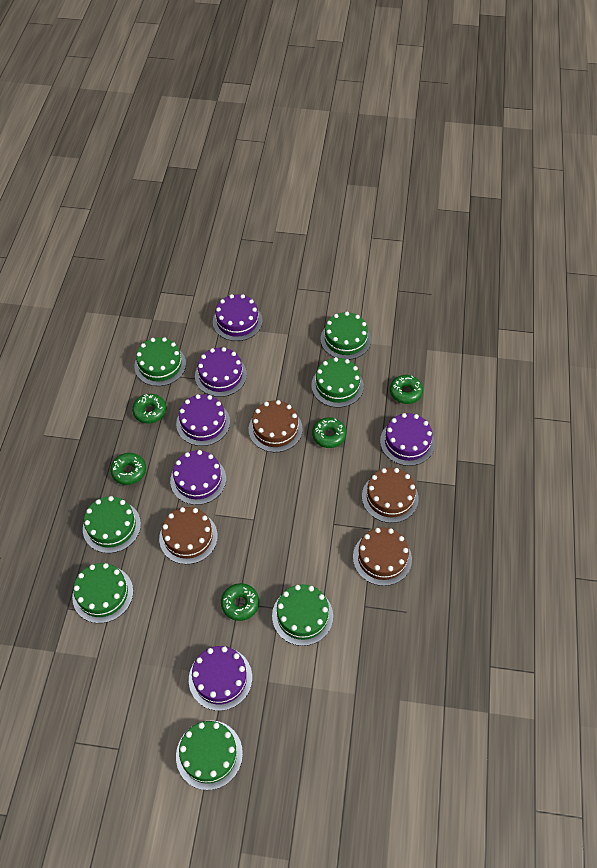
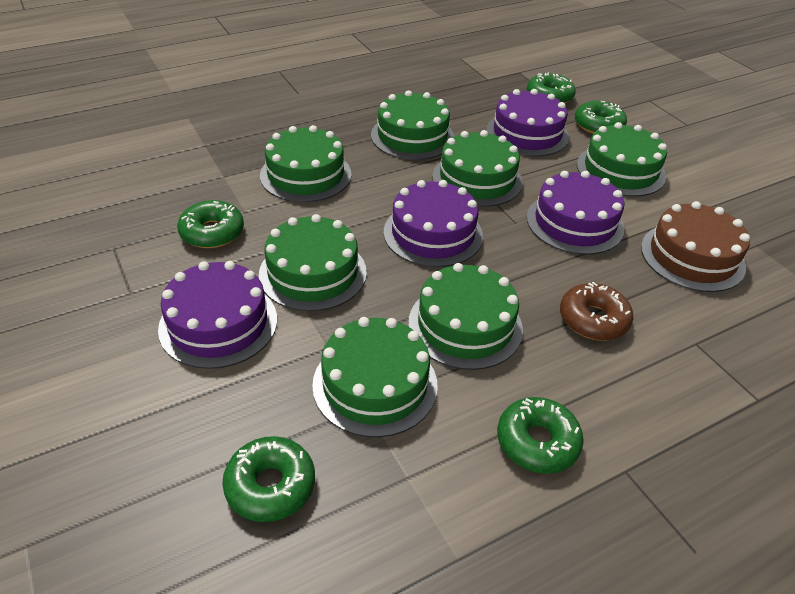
brown cake: [159,507,218,564] [249,400,303,452] [353,527,412,586] [362,468,418,523] = 4 -> [641,201,750,292] = 1
brown donut: none = 0 -> [560,282,633,340] = 1
purple cake: [170,450,226,505] [176,394,230,446] [189,646,252,711] [195,347,247,397] [213,294,263,341] [380,413,435,466] = 6 -> [158,261,277,369] [384,180,483,267] [486,89,569,156] [527,171,624,255] = 4

